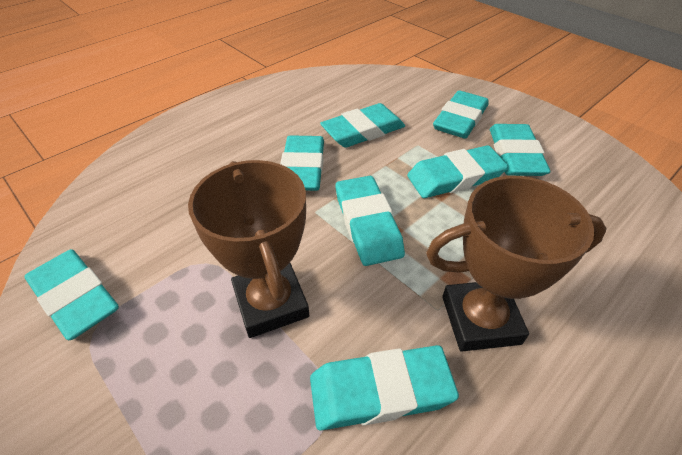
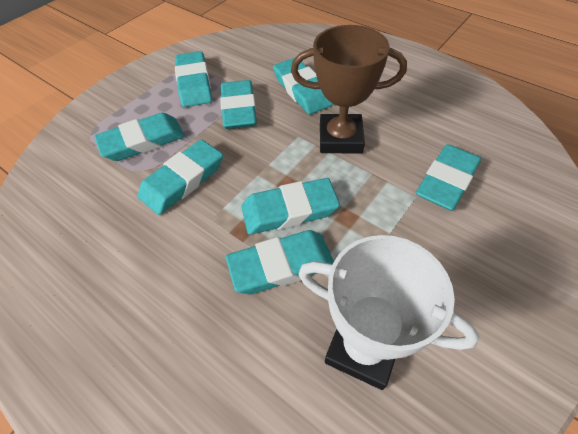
brown trophy: [188,160,309,338] [426,176,607,351] = 2 -> [291,25,407,154] = 1
white trophy: none = 0 -> [298,235,480,390] = 1

